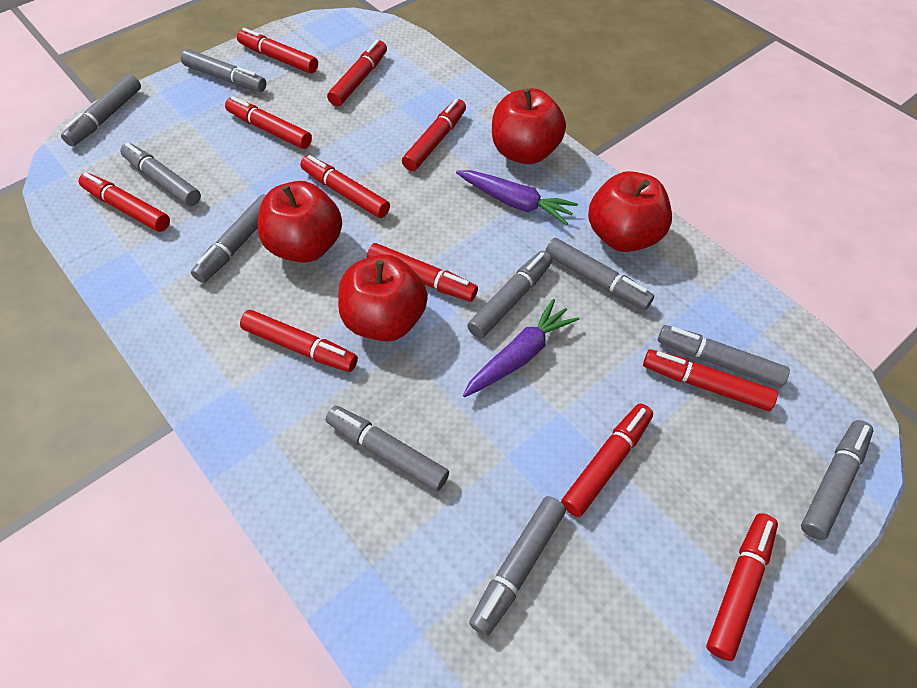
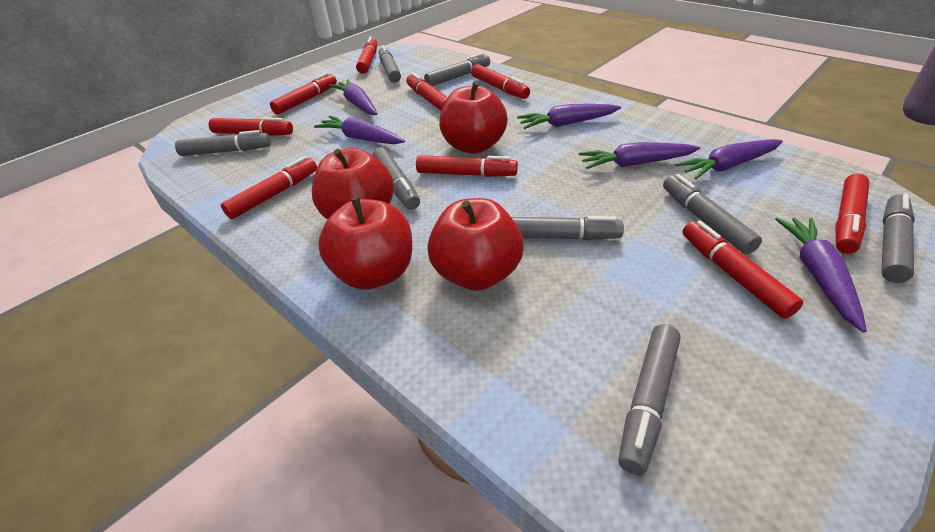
grey marker: [61,74,141,146] [120,143,201,206] [181,49,267,92] [191,194,266,283] [326,406,449,491] [467,251,552,339] [469,496,566,637] [545,238,654,310] [658,325,790,388] [801,420,873,540] = 10 -> [175,130,271,156] [372,147,420,210] [379,45,401,83] [424,53,490,86] [511,216,624,240] [618,324,681,475] [663,174,762,255] [881,193,915,283] = 8
purple carrot: [456,170,578,225] [463,299,579,397] = 2 -> [314,116,405,144] [329,79,377,115] [517,104,621,129] [579,142,700,169] [675,139,783,180] [775,217,867,333] = 6
red marker: [79,172,170,232] [225,96,312,149] [237,28,318,74] [240,310,358,372] [300,155,390,218] [327,40,387,106] [367,243,478,302] [402,99,466,171] [561,404,653,517] [643,349,778,411] [706,513,778,661] = 11 -> [209,117,293,136] [221,157,317,219] [270,72,337,115] [356,37,377,74] [406,72,448,111] [416,155,518,177] [471,64,530,99] [682,221,803,319] [835,174,869,254] = 9

